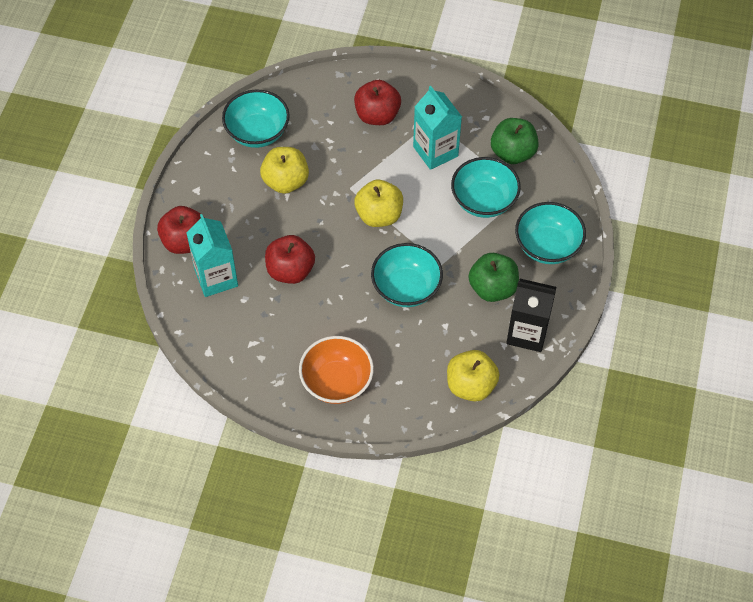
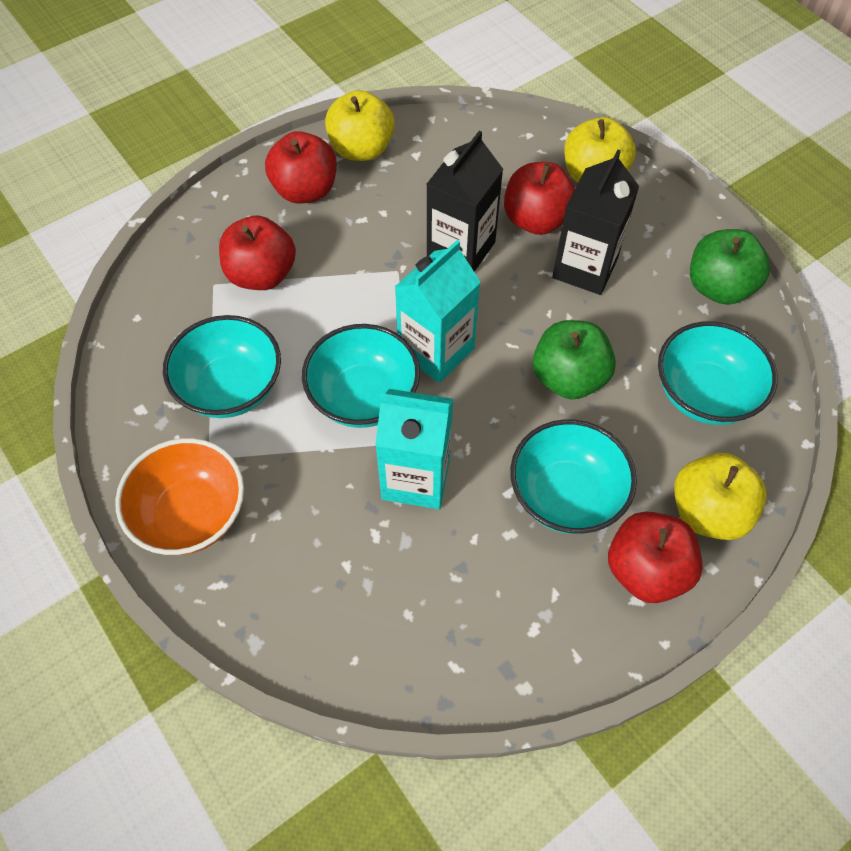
black carton: [506,279,557,352] = 1 -> [427,131,503,272] [552,149,639,295] = 2
red apple: [157,206,204,254] [265,235,315,284] [354,80,401,125] = 3 -> [219,215,296,290] [265,131,337,204] [504,162,575,235] [608,511,703,603] = 4

